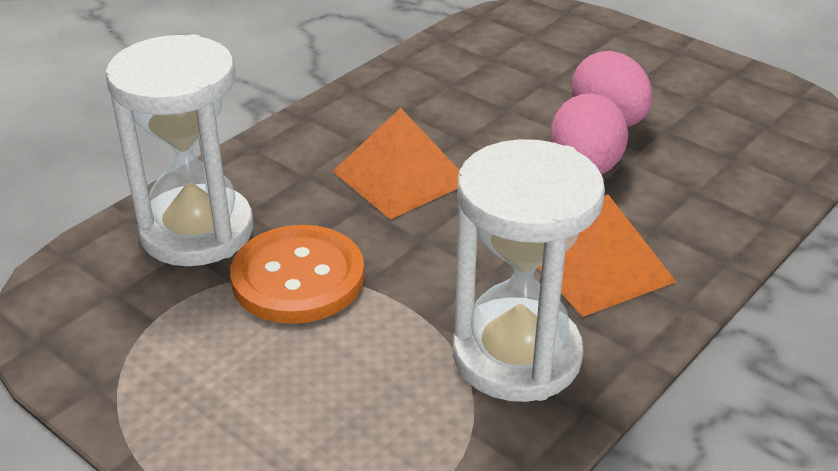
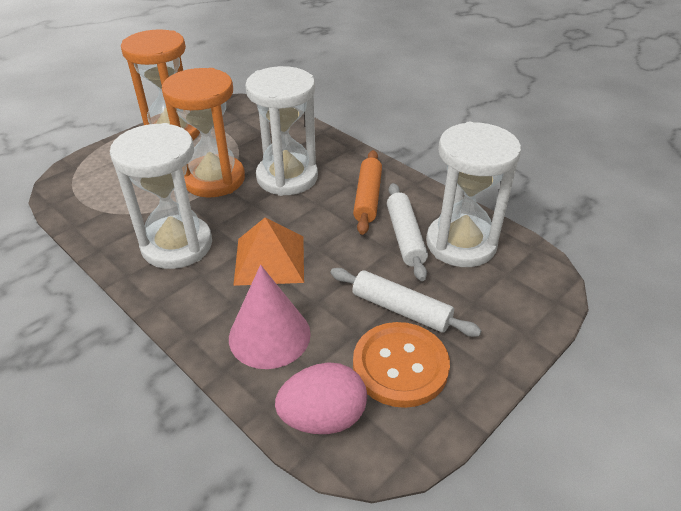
orange hourglass: none = 0 -> [121,29,200,140] [162,68,245,198] = 2
orange pyramid: [333,108,459,219] [537,194,676,317] = 2 -> [233,217,304,286] = 1
orange rolling pin: none = 0 -> [353,150,382,235] = 1
pink cone: none = 0 -> [229,265,311,369] = 1
pink egg: [551,93,628,174] [572,51,653,127] = 2 -> [275,362,367,434] = 1
white hourglass: [106,34,253,266] [453,139,605,402] = 2 -> [110,123,212,269] [245,66,318,196] [426,122,521,267] = 3
white rolling pin: none = 0 -> [331,268,482,337] [387,183,428,281] = 2

